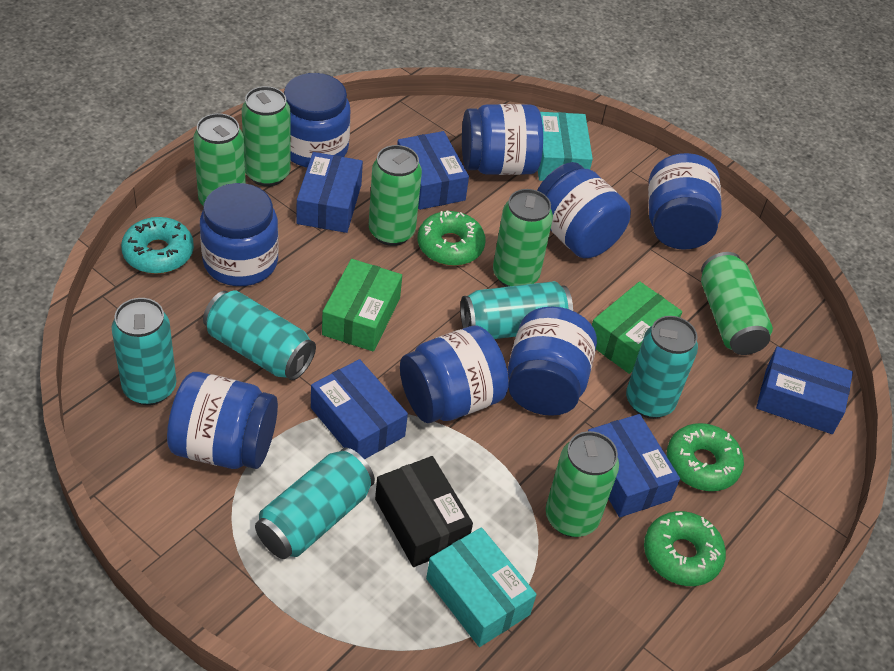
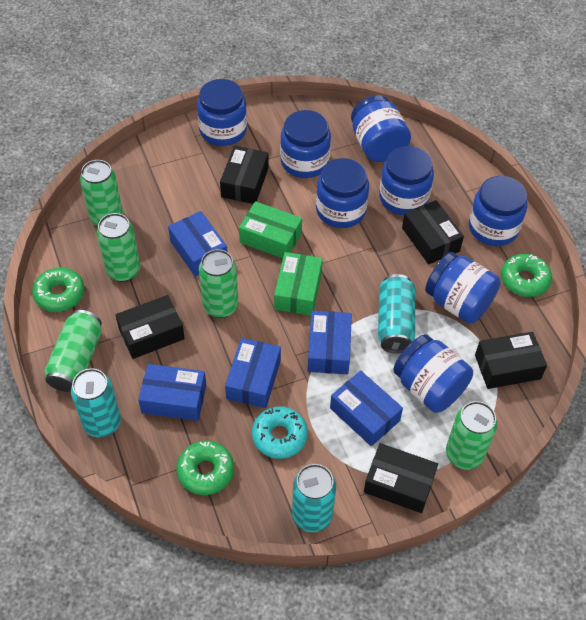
black box: [375,456,473,567] = 1 -> [115,295,185,359] [220,146,269,204] [364,443,438,513] [402,200,464,264] [475,332,547,389] = 5
green can: [193,113,246,206] [242,86,291,187] [369,145,422,246] [493,189,553,287] [546,431,619,537] [701,252,773,355] = 6 -> [44,310,102,392] [80,160,123,226] [97,213,140,282] [199,249,238,318] [446,401,497,470] = 5
turquoise box: [426,527,537,647] [538,112,593,181] = 2 -> none = 0
turquoise can: [111,298,176,405] [203,290,316,380] [255,448,375,559] [460,281,573,339] [626,316,698,419] = 5 -> [71,368,121,437] [292,464,336,532] [378,274,415,354] = 3

